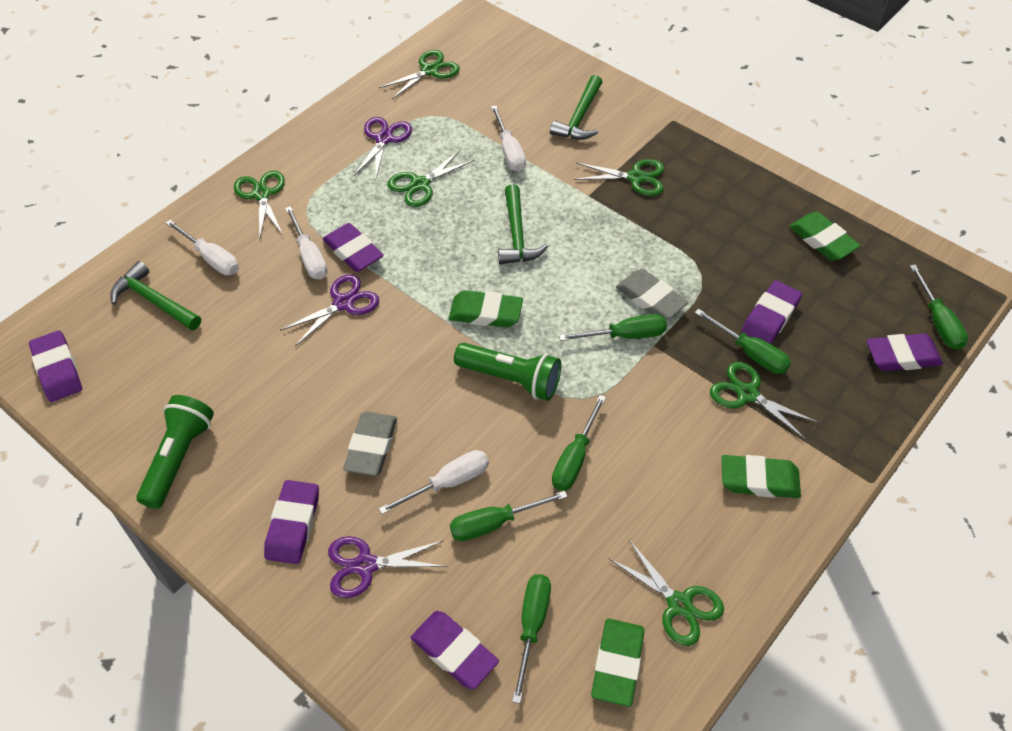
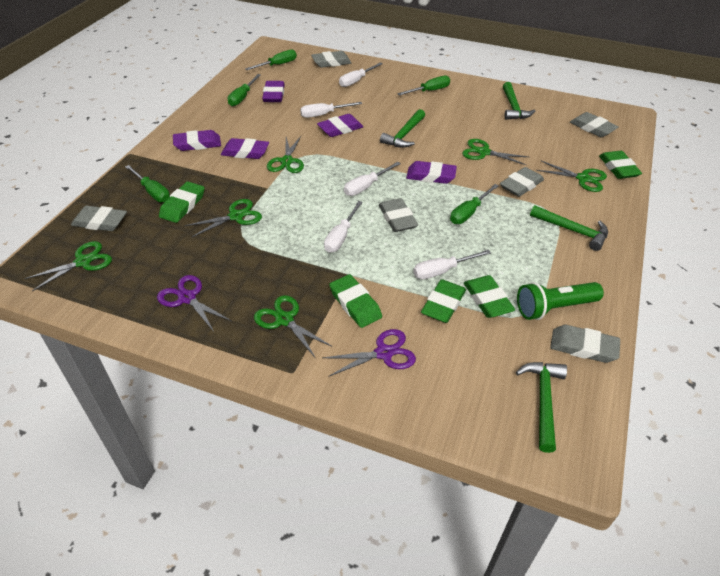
green eraser: [449,290,523,328] [591,619,644,707] [722,455,801,498] [789,212,860,261] = 4 -> [159,182,205,223] [329,274,382,328] [421,279,466,323] [464,275,515,318] [599,151,642,179] = 5
green flashlight: [136,395,214,509] [454,343,561,401] = 2 -> [517,282,604,320] = 1
green hammer: [110,261,201,330] [498,184,548,264] [550,75,602,140] = 3 -> [380,109,425,148] [503,82,535,120] [516,362,567,453] [530,205,608,251] = 4
green screwdriver: [450,491,568,541] [512,574,551,703] [552,395,606,491] [559,314,667,341] [695,309,791,374] [910,265,968,350] = 6 -> [125,165,170,202] [228,74,261,106] [245,50,297,70] [397,76,450,96] [450,184,498,224] = 5
grey eraser: [343,412,397,476] [616,269,689,320] = 2 -> [71,206,127,231] [311,51,351,68] [379,198,418,232] [500,167,544,197] [550,325,620,363] [570,112,618,137] = 6
purple eraser: [29,330,82,402] [264,480,319,564] [323,223,384,272] [411,611,499,689] [741,280,802,344] [866,333,943,371] = 6 -> [173,130,221,151] [221,138,269,159] [262,81,285,102] [317,114,363,137] [406,161,457,184] = 5
purple scissors: [280,274,379,346] [328,536,447,598] [354,117,412,181] = 3 -> [157,275,231,332] [323,329,416,377] = 2
white screwdriver: [165,220,239,275] [285,206,327,279] [379,450,489,514] [491,106,526,171] = 4 -> [300,102,362,118] [324,201,363,253] [339,62,383,87] [344,162,401,196] [413,250,491,279] = 5

